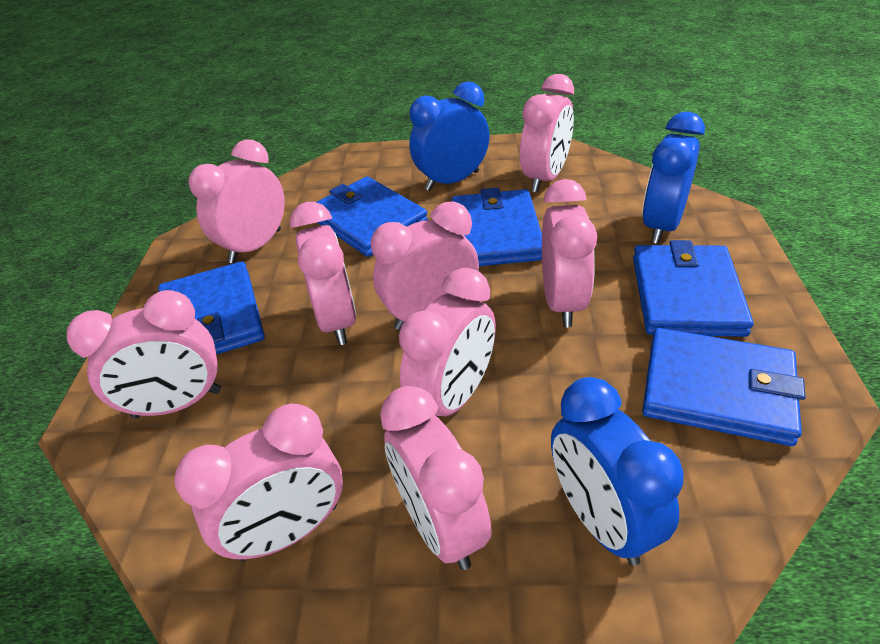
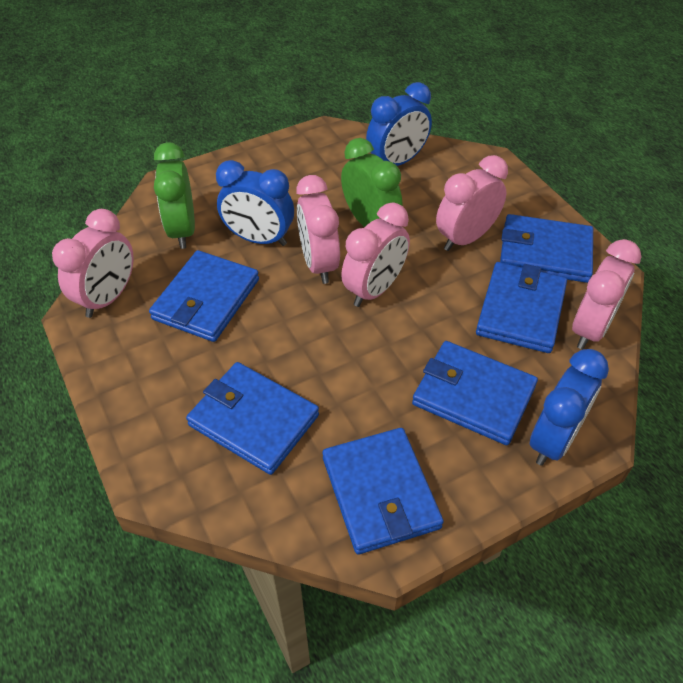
blue wallet: [158,262,265,355] [317,176,428,257] [452,187,542,266] [633,240,754,337] [642,328,806,446] = 5 -> [149,250,259,342] [186,362,319,475] [322,428,444,554] [412,341,538,445] [476,262,567,353] [500,214,593,283] = 6
green clock: none = 0 -> [154,142,195,249] [341,138,402,227] = 2
pink clock: [67,290,221,419] [174,404,343,561] [189,139,285,263] [290,202,356,345] [371,201,479,330] [380,386,492,570] [399,268,496,417] [520,74,574,192] [542,179,597,327] = 9 -> [52,209,134,318] [296,175,340,284] [341,203,410,307] [436,155,508,251] [572,239,641,349] = 5

